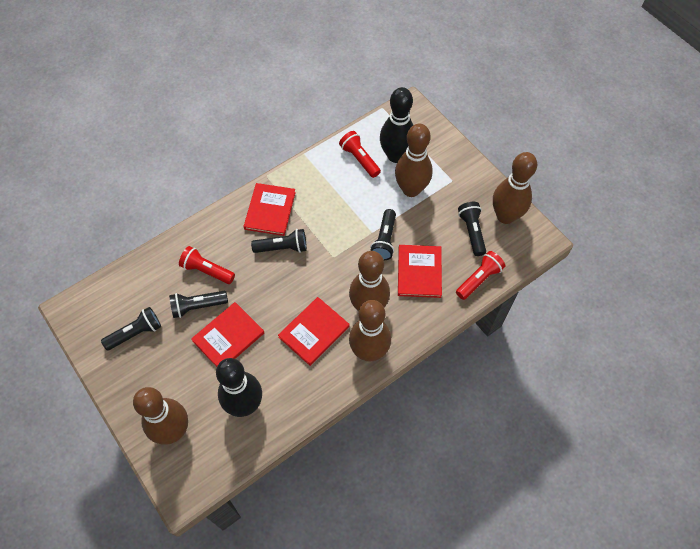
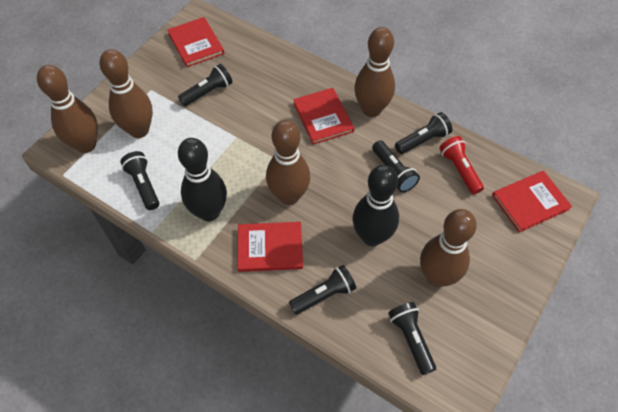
black flashlight: [101,307,161,350] [169,291,228,318] [251,229,307,253] [370,209,396,260] [458,202,486,256] = 5 -> [120,151,159,210] [178,64,233,106] [289,265,356,315] [372,140,420,193] [388,302,436,375] [395,112,452,154] = 6
red flashlight: [179,246,235,284] [339,131,381,178] [456,251,505,300] = 3 -> [439,136,484,195] = 1

